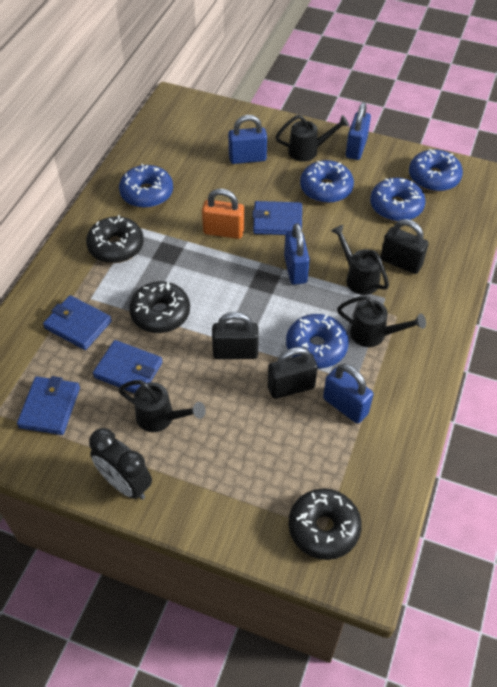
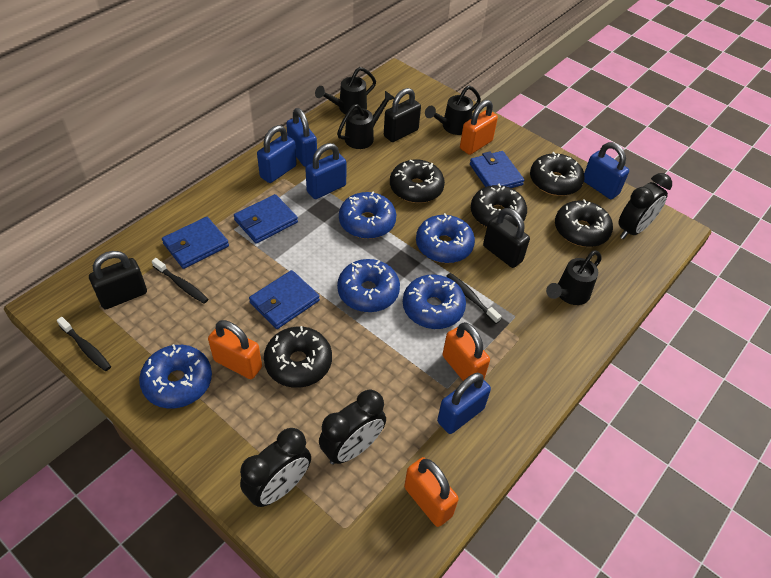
black clock: [89,428,152,500] = 1 -> [240,428,311,507] [319,390,386,465] [618,173,672,239] = 3
black donut: [86,215,144,263] [129,281,190,333] [288,489,362,560] = 3 -> [264,326,332,388] [390,159,445,203] [471,184,527,227] [530,152,585,196] [555,199,613,247] = 5
black toothbrush: none = 0 -> [57,317,111,371] [152,258,208,303] [446,273,501,324] = 3
blue padlock: [228,115,267,164] [284,223,310,285] [323,364,373,424] [346,103,371,160] = 4 -> [257,125,297,183] [286,108,317,167] [305,143,346,199] [437,373,491,434] [584,142,629,199] = 5
orange padlock: [202,189,244,239] = 1 -> [208,320,262,379] [404,457,459,527] [443,322,490,381] [460,100,498,155] = 4

